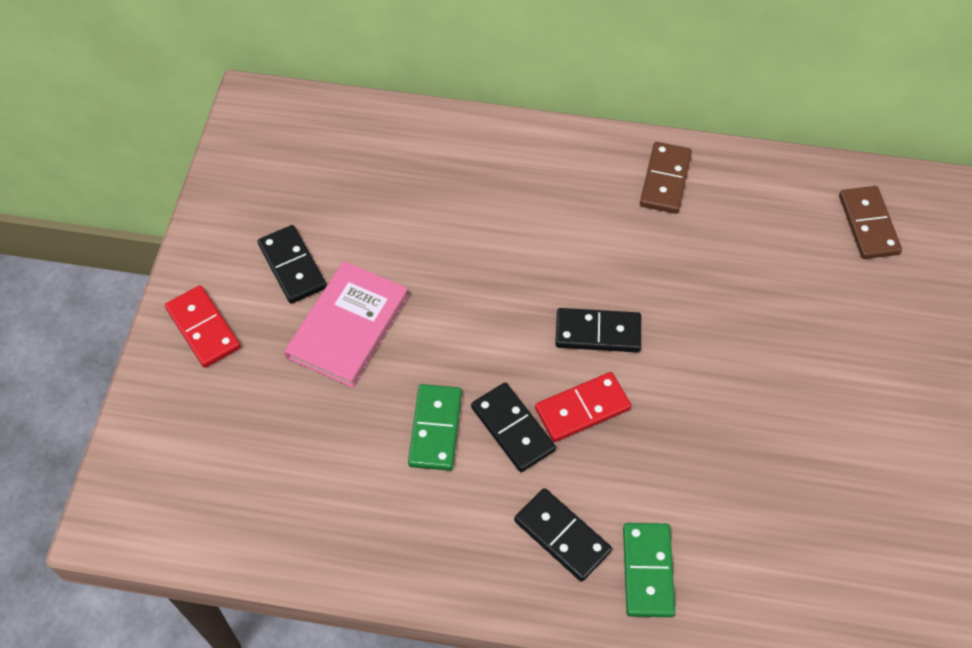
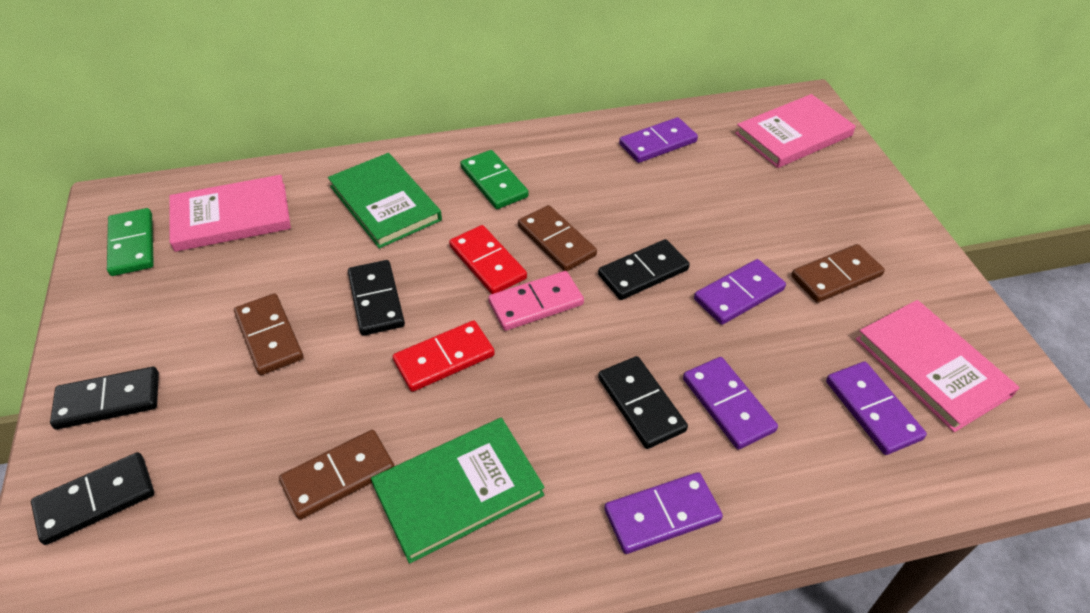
black domino: [258,225,327,304] [471,382,556,472] [514,488,612,582] [555,308,641,352] = 4 -> [31,452,154,545] [50,367,159,429] [348,260,405,336] [598,239,690,300] [598,356,688,449] = 5
brown domino: [640,142,692,214] [839,186,902,259] = 2 -> [234,293,303,375] [279,430,394,520] [518,205,597,271] [791,244,885,303] = 4
green book: none = 0 -> [328,153,442,249] [371,418,545,564] = 2
pink book: [284,261,409,388] = 1 -> [169,175,291,252] [735,94,856,168] [856,300,1020,432] = 3
pink domino: none = 0 -> [488,271,584,331] = 1
purple domino: none = 0 -> [604,472,723,554] [619,117,698,163] [683,357,778,450] [694,259,786,325] [826,362,927,455] = 5

